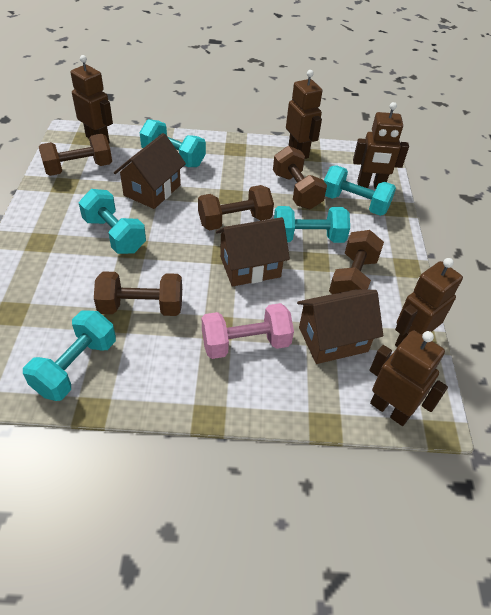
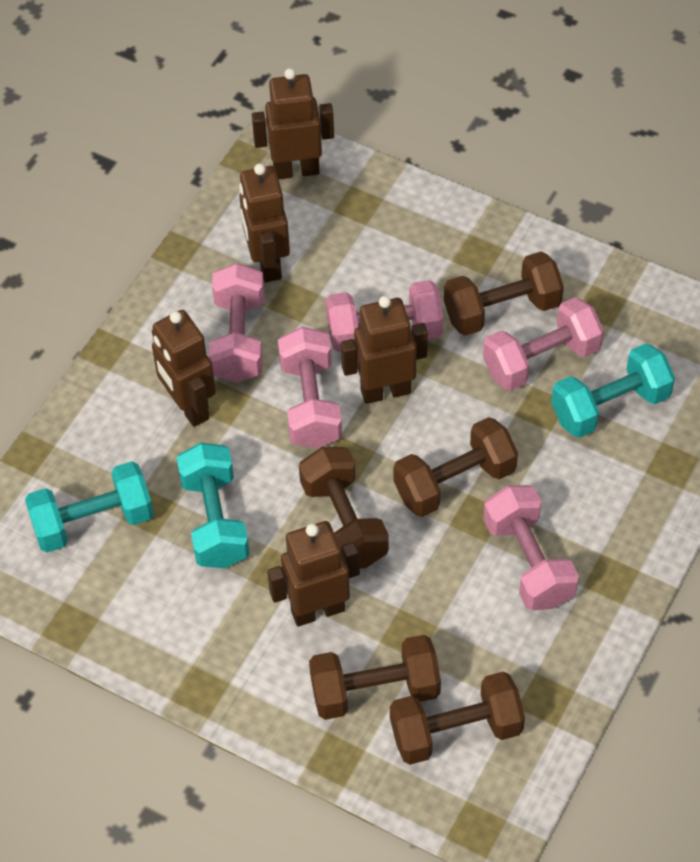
brown house: [114,133,186,209] [216,217,290,287] [297,289,383,364] = 3 -> none = 0
pink dumbbell: [202,303,294,359] = 1 -> [209,263,264,383] [278,327,342,449] [326,280,443,352] [483,297,604,391] [483,485,579,610] = 5
turquoise dumbbell: [23,310,116,401] [79,189,146,254] [139,119,206,167] [274,206,350,243] [324,165,396,216] = 5 -> [25,461,154,553] [177,443,250,568] [551,343,675,438] = 3

